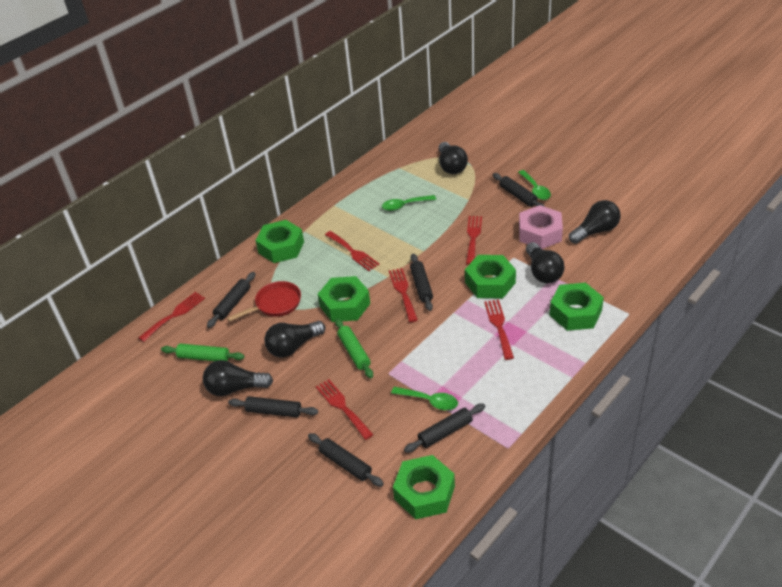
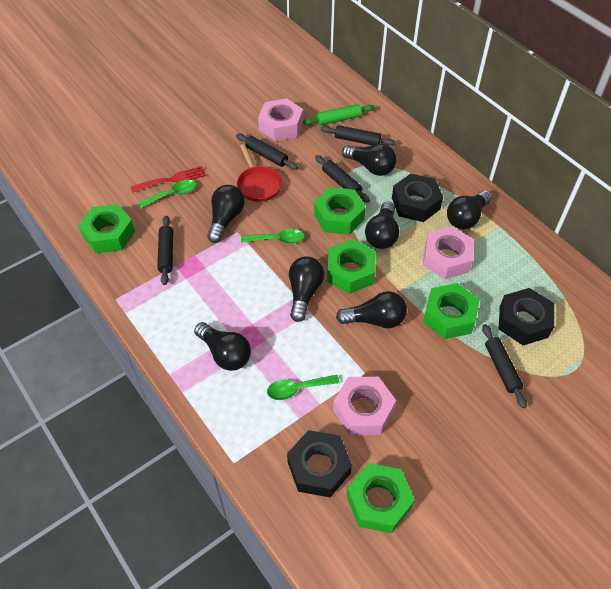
black light bulb: [203,360,273,396] [264,321,325,358] [438,142,468,174] [526,242,565,283] [569,200,621,244] = 5 -> [194,322,251,371] [207,185,245,243] [289,256,325,322] [336,291,407,328] [342,144,397,176] [365,201,399,249] [447,190,492,229] = 7
black nut: none = 0 -> [287,430,352,497] [392,174,443,222] [498,288,554,345] = 3
black rolling pin: [207,272,256,328] [228,396,318,418] [308,433,384,487] [404,403,485,453] [410,253,433,311] [493,173,545,207] = 6 -> [157,216,173,285] [236,133,298,170] [315,155,370,203] [321,125,396,146] [482,324,527,408] = 5
green rolling pin: [161,343,245,361] [335,318,373,378] = 2 -> [303,104,374,126] = 1
pink nut: [519,205,563,249] = 1 -> [258,98,303,141] [333,377,396,435] [423,226,474,279] = 3
red fork: [139,292,205,342] [316,379,373,440] [325,231,380,271] [389,268,418,322] [466,216,482,265] [484,299,514,360] = 6 -> [131,166,206,193] = 1

